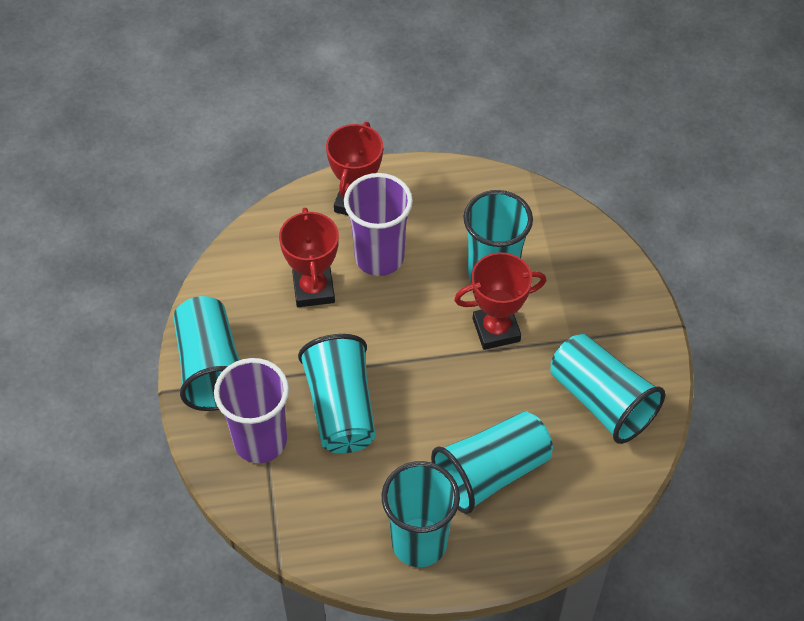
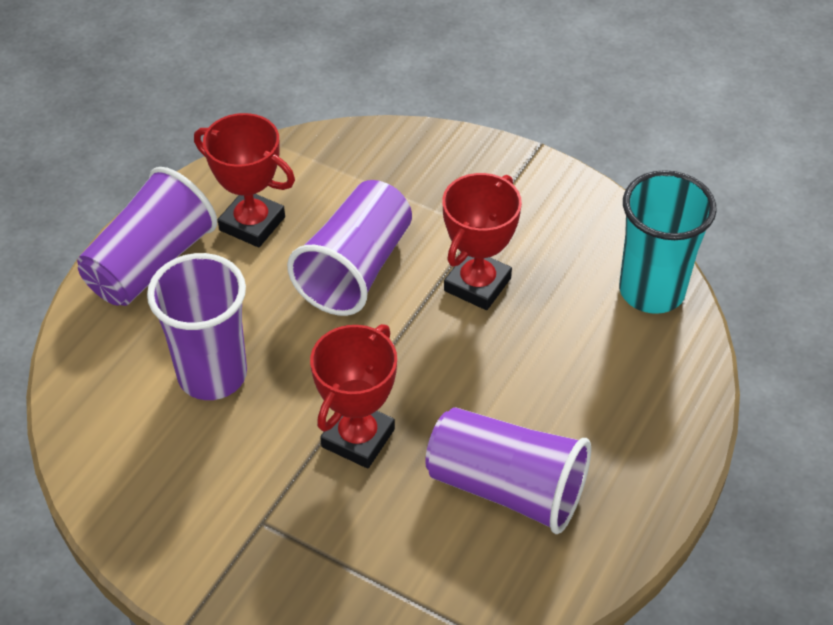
purple cup: [214,358,289,463] [344,173,413,276] = 2 -> [77,167,217,306] [147,253,247,400] [287,180,412,316] [425,407,591,534] = 4
turquoise cup: [173,296,240,411] [298,334,376,454] [382,461,460,567] [431,411,553,514] [463,190,533,281] [550,334,665,444] = 6 -> [619,170,717,314] = 1

